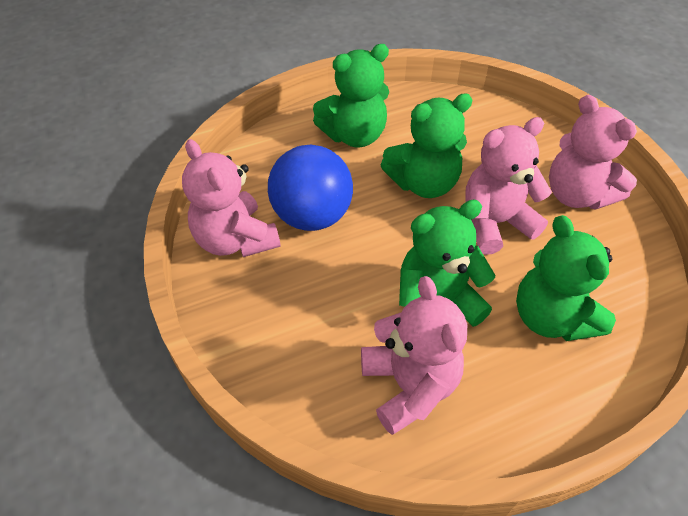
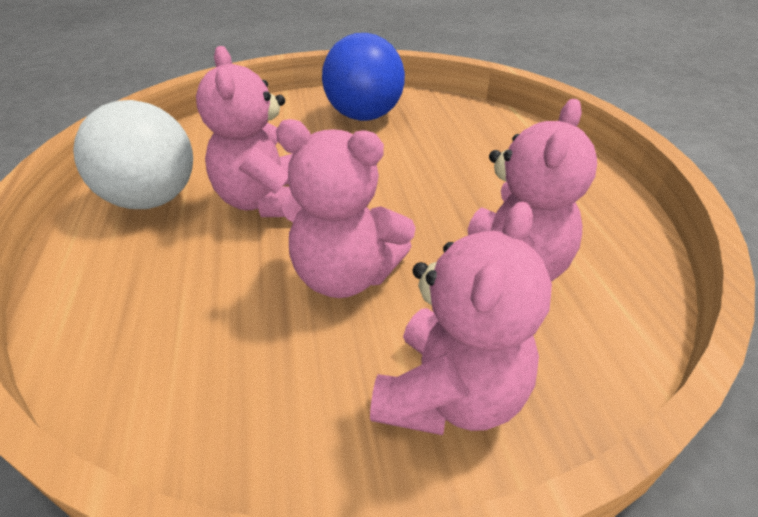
green teddy bear: [313,44,389,147] [381,93,473,198] [399,200,495,327] [516,215,616,341] = 4 -> none = 0
white ball: none = 0 -> [73,100,193,209] = 1

